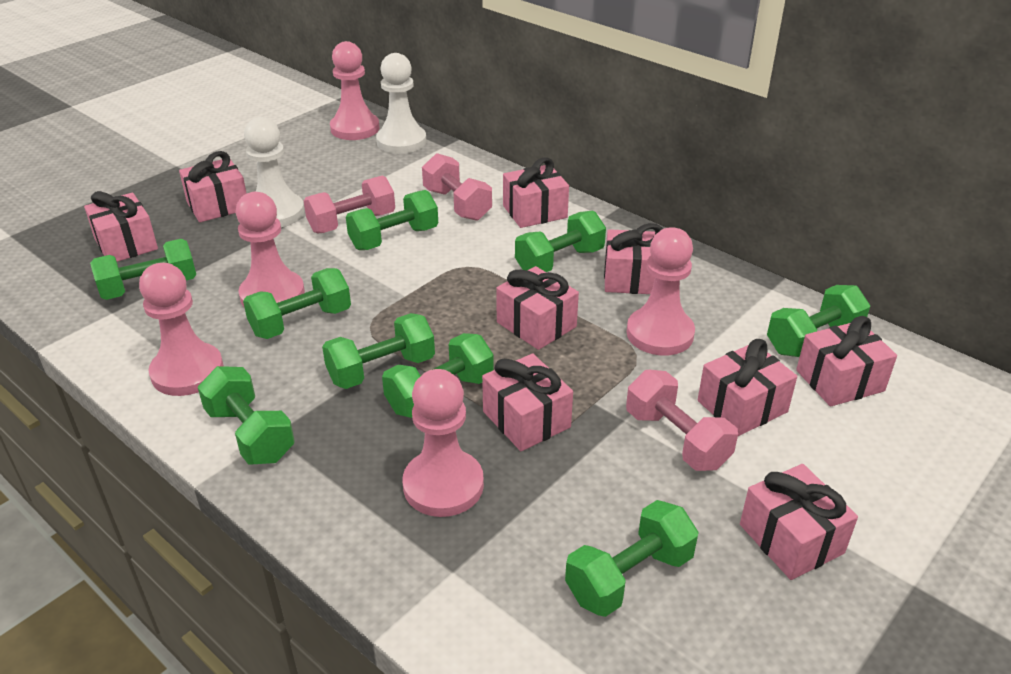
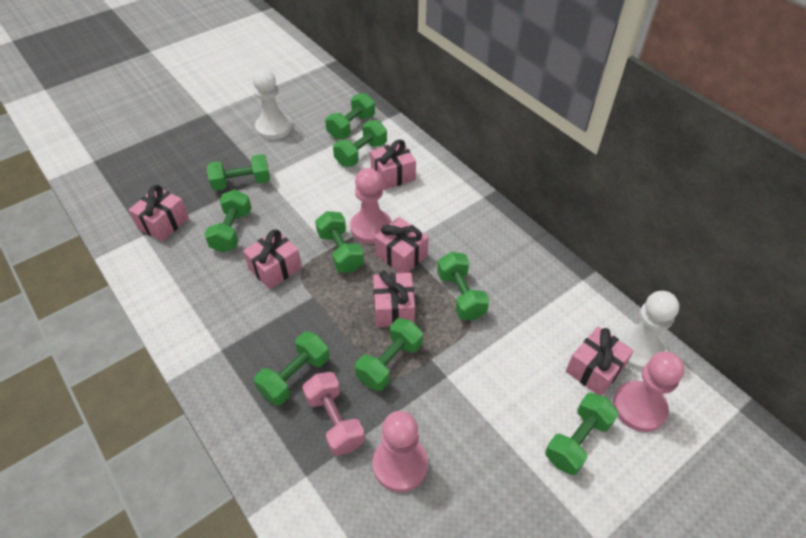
pink dumbbell: [304,175,395,234] [422,153,492,221] [626,370,738,471] = 3 -> [302,372,365,456] = 1
pink gift: [84,191,158,262] [179,151,247,222] [482,353,573,451] [496,266,579,350] [503,157,569,228] [604,223,663,294] [698,339,797,436] [740,464,858,580] [796,316,897,407] = 9 -> [129,185,189,242] [243,229,302,290] [370,139,416,190] [373,271,415,327] [375,217,429,273] [566,326,634,396] = 6
pink pawn: [139,263,224,396] [236,192,305,308] [330,41,380,140] [403,369,484,517] [627,227,695,356] = 5 -> [350,168,392,244] [373,411,428,492] [613,351,685,432] = 3

